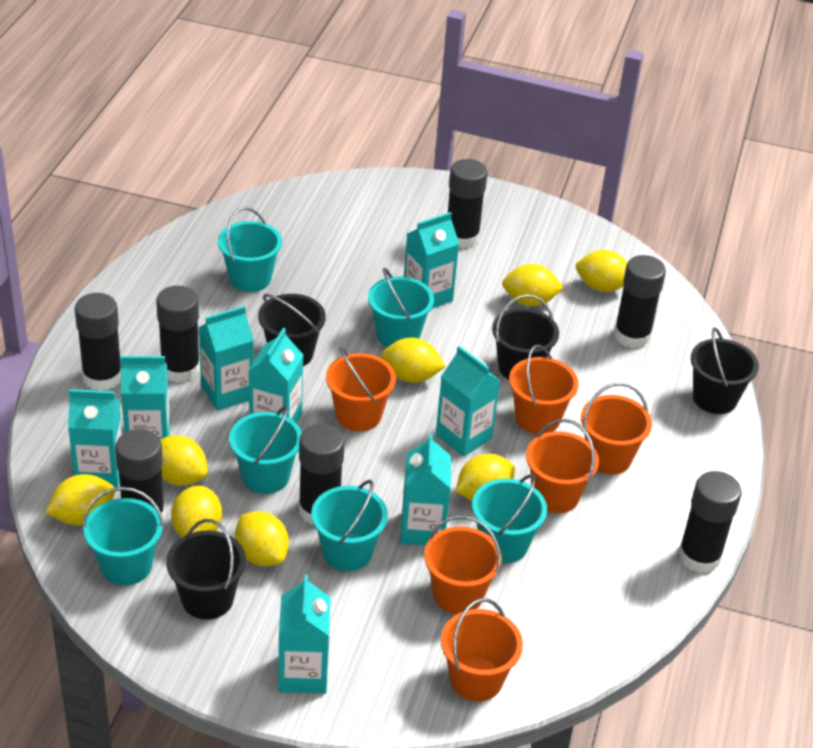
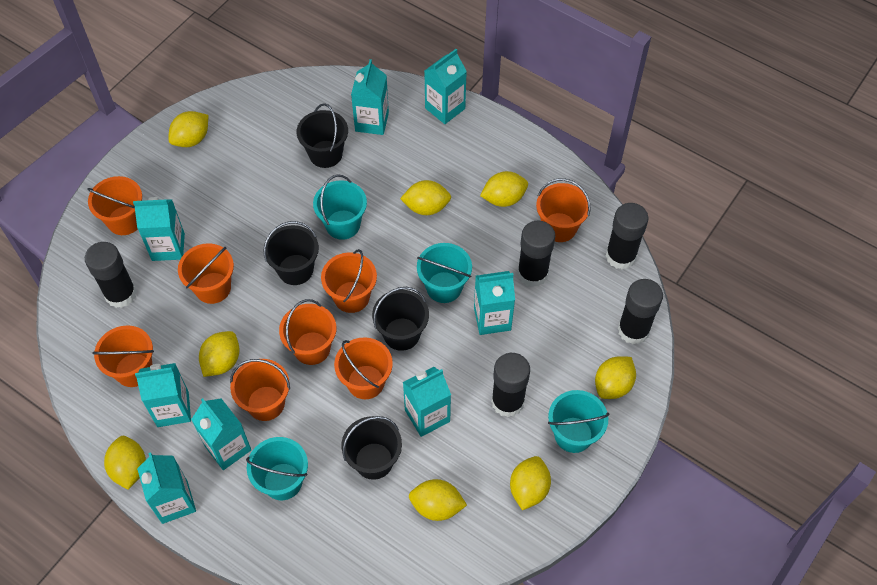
black glue stick: [75,293,121,391] [115,429,165,519] [156,286,200,383] [298,424,345,525] [448,159,488,249] [614,255,666,348] [678,471,742,573] = 7 -> [85,242,137,308] [491,353,530,417] [517,220,555,287] [606,203,648,269] [618,279,663,344] = 5
orange bucket: [326,347,396,431] [424,515,502,614] [441,598,523,701] [509,345,579,434] [526,419,599,513] [581,382,652,474] = 6 -> [87,176,142,235] [92,325,154,387] [178,243,234,304] [230,359,290,421] [279,299,337,365] [321,249,377,313] [334,337,393,399] [536,178,591,242] = 8
turquoise bucket: [82,487,164,585] [218,207,282,292] [229,405,302,494] [311,480,388,571] [368,267,434,347] [472,474,547,563] = 6 -> [246,437,308,500] [313,174,367,240] [417,243,472,303] [548,390,609,453] = 4

